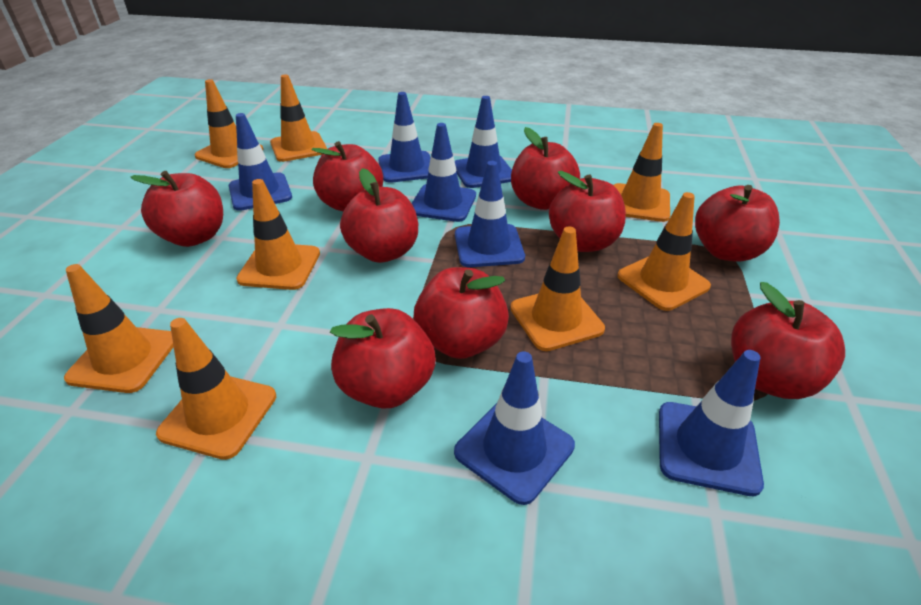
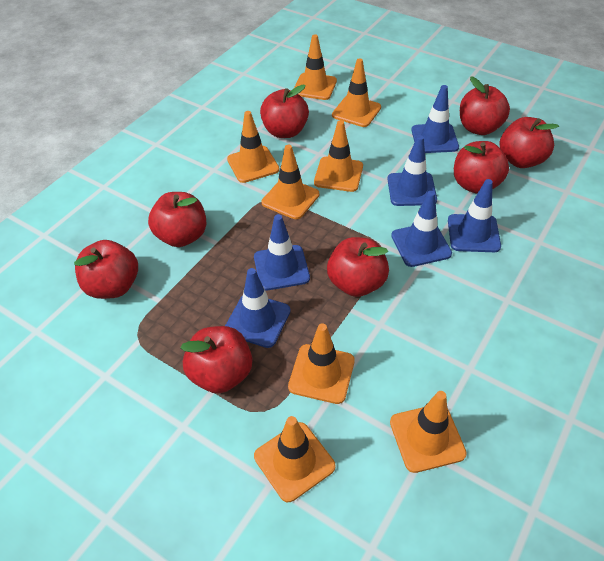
blue traffic cone: [228,113,292,211] [378,92,431,183] [411,123,476,222] [454,351,575,505] [455,96,512,188] [455,161,525,267] [659,350,764,496] = 7 -> [225,268,291,348] [254,214,310,291] [387,135,437,206] [391,191,452,267] [411,85,459,153] [448,179,501,252] = 6
red apple: [130,171,223,247] [312,141,383,212] [330,308,436,409] [340,168,418,263] [414,267,509,359] [511,127,580,210] [549,171,626,252] [695,185,780,262] [731,282,845,399] = 9 -> [74,240,138,299] [148,192,207,247] [180,326,253,394] [260,85,309,138] [327,237,389,297] [454,141,509,194] [460,77,510,135] [500,117,559,168] = 8

